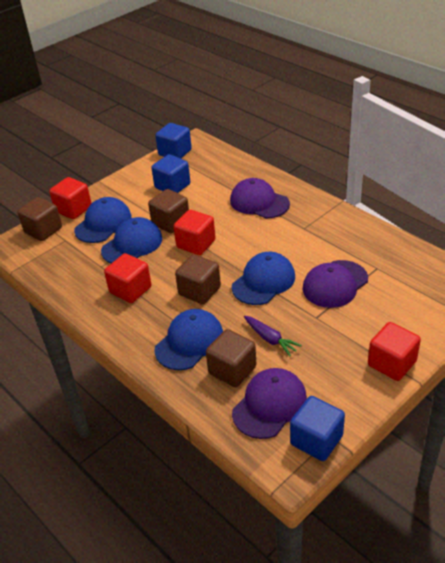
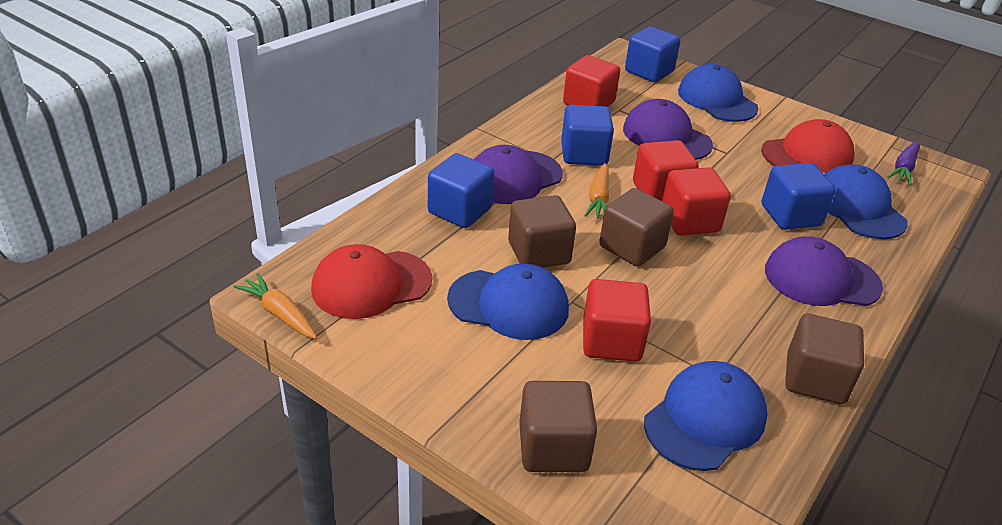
blue cube: [151,154,191,193] [155,123,192,159] [290,396,345,461] = 3 -> [428,153,495,228] [561,105,614,166] [625,26,680,82] [762,163,836,230] = 4
orange carrot: none = 0 -> [234,273,317,339] [585,163,609,218] = 2
red cap: none = 0 -> [311,244,432,319] [761,119,855,173] = 2

